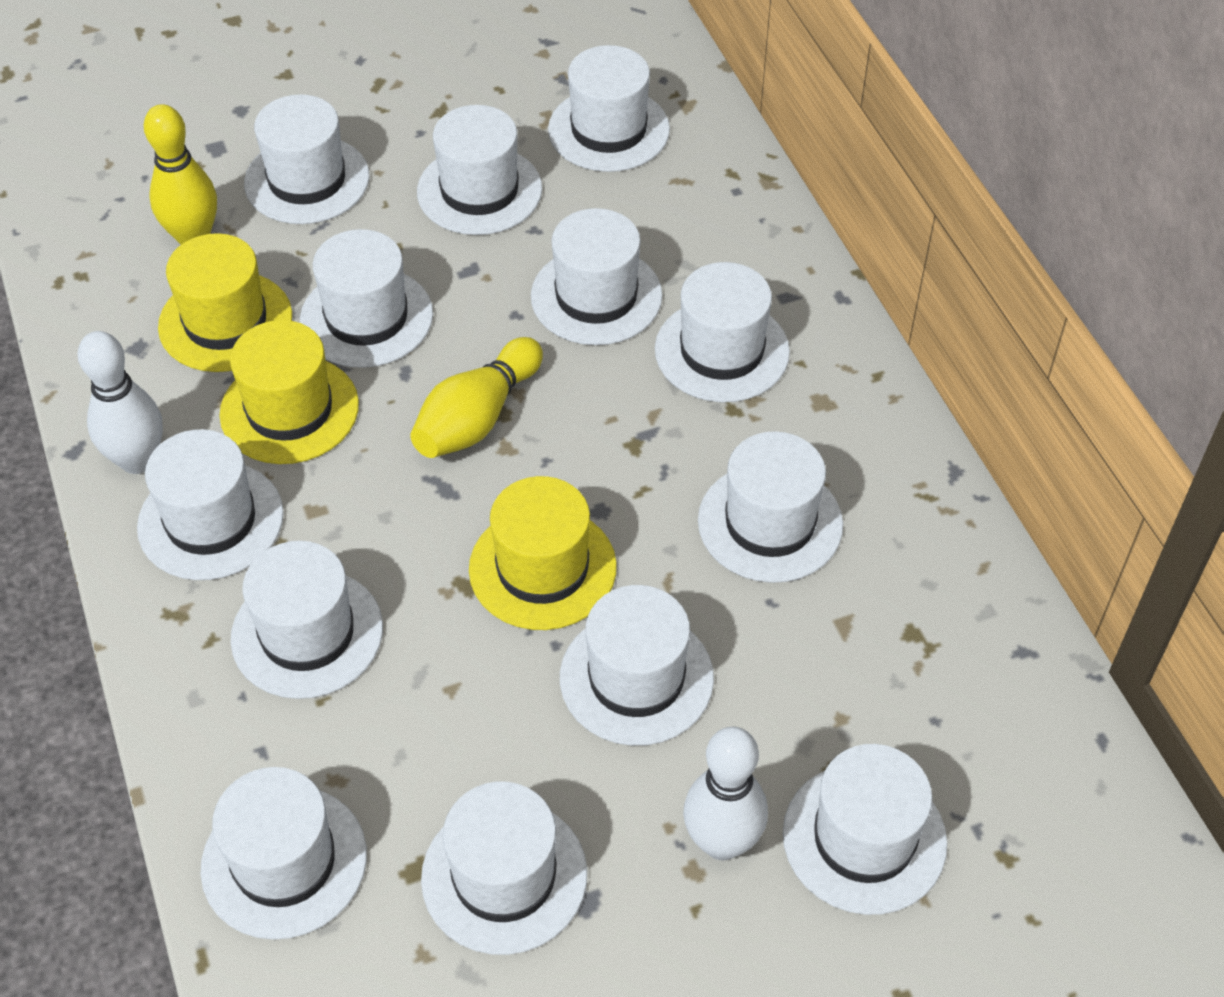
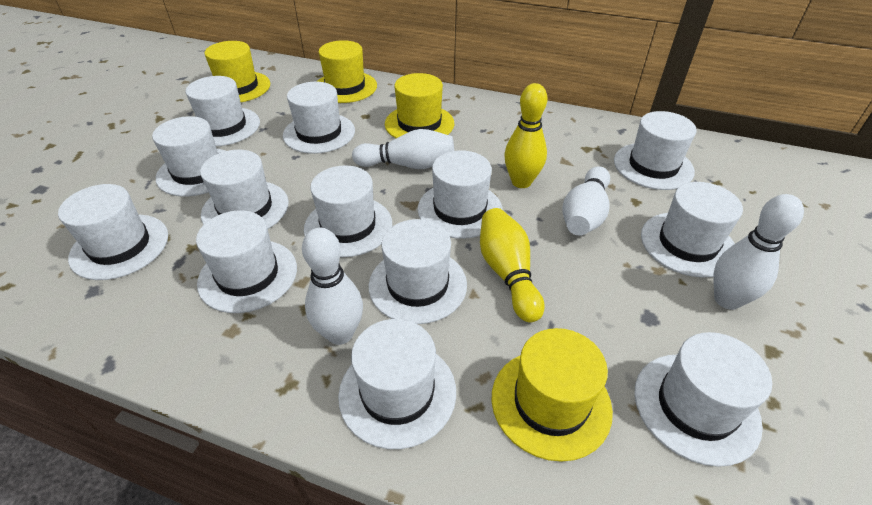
white bowling pin: [77,331,163,474] [683,727,768,860] = 2 -> [302,228,363,345] [352,129,454,169] [562,166,610,236] [713,194,804,310] = 4
yellow hat: [158,233,292,372] [219,320,359,464] [469,476,617,630] = 3 -> [205,41,270,102] [317,40,377,103] [385,73,454,138] [492,328,613,462] = 4

